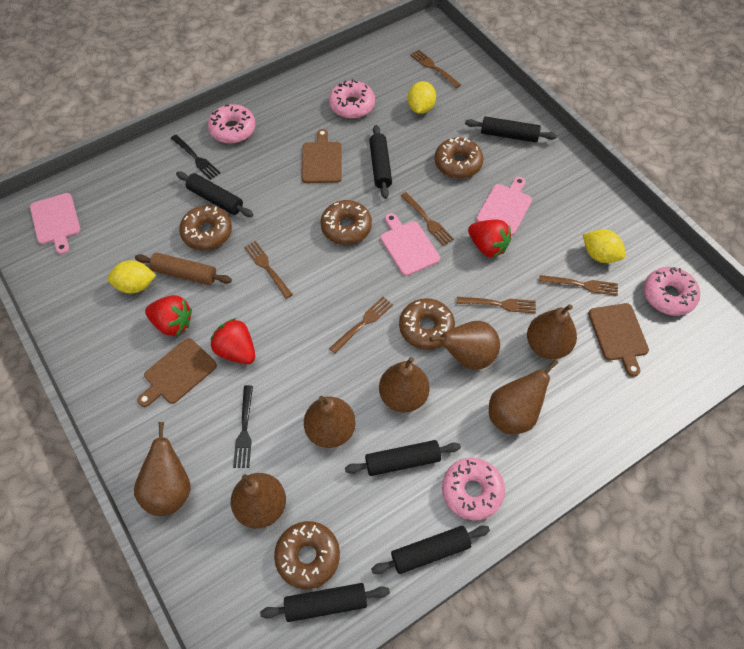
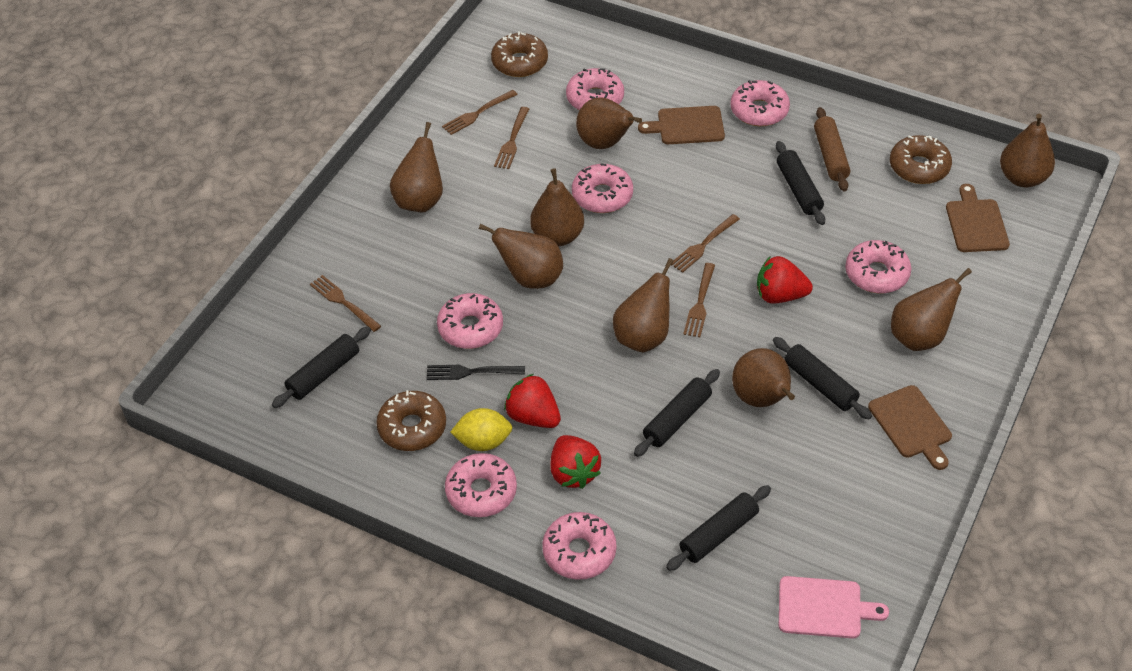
black fork: [171,135,220,180] [233,385,253,468] = 2 -> [427,365,525,380] = 1
black rolling pin: [176,172,253,217] [260,583,390,622] [345,440,461,476] [369,125,392,199] [371,526,490,574] [465,116,557,142] = 6 -> [272,326,371,408] [634,369,720,457] [666,485,771,571] [773,337,872,420] [776,141,825,225] = 5
brown donut: [179,205,232,250] [274,521,340,589] [320,200,372,245] [399,298,455,349] [435,137,483,179] = 5 -> [376,390,446,451] [491,31,548,77] [890,135,952,184] = 3
brown fork: [244,241,293,299] [329,297,393,354] [401,192,454,246] [410,49,461,88] [456,297,536,313] [539,275,618,296] = 6 -> [310,275,381,332] [442,90,518,135] [494,107,529,169] [671,214,740,273] [683,263,715,337] = 5
brown pear: [134,422,191,516] [231,473,286,529] [304,396,356,448] [379,357,430,413] [429,321,500,370] [489,360,558,434] [527,304,577,359] = 7 -> [390,122,443,213] [479,224,563,289] [530,168,584,246] [576,97,642,149] [613,258,674,353] [732,348,795,407] [891,268,972,351] [1000,114,1055,187] = 8
pink cutting board: [30,193,81,254] [380,213,440,276] [476,177,532,235] = 3 -> [779,576,889,639] = 1
pink donut: [208,104,255,143] [329,79,375,118] [442,458,505,520] [644,267,700,316] = 4 -> [437,293,503,349] [445,453,517,517] [542,512,617,580] [566,68,624,110] [572,163,633,213] [730,80,790,126] [845,240,911,293] = 7
yellow lemon: [107,260,156,294] [408,81,436,114] [583,229,626,263] = 3 -> [450,408,513,451] = 1

